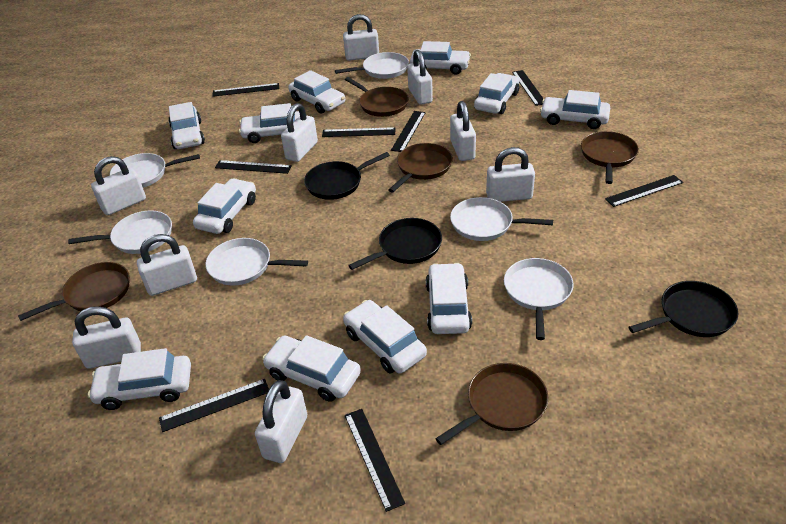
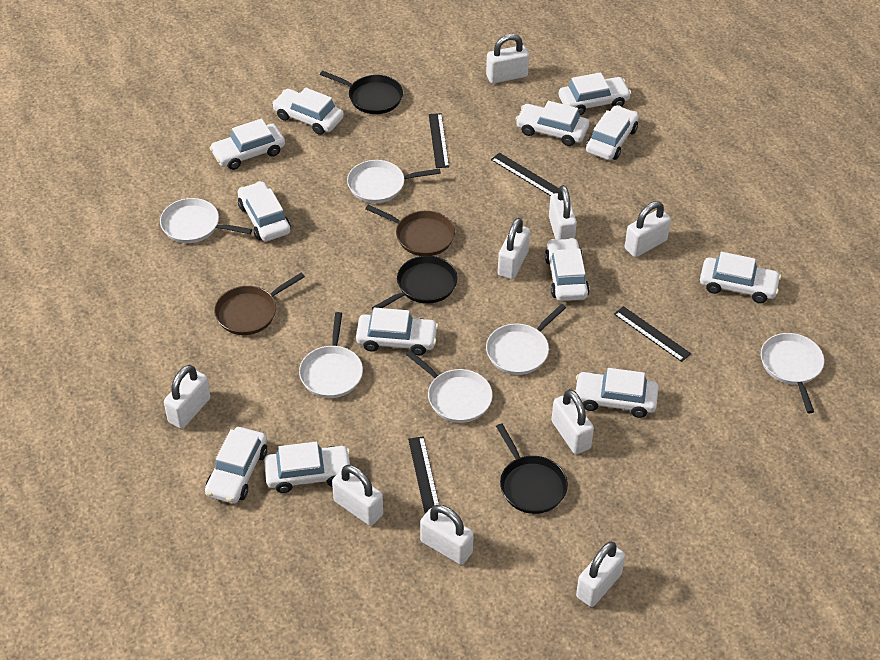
black ruler: [159,379,269,432] [212,83,279,97] [215,160,292,174] [322,127,396,137] [345,409,405,512] [391,111,426,152] [512,70,544,106] [605,175,683,207] = 8 -> [408,436,439,514] [429,113,449,168] [491,153,559,196] [614,306,691,362] = 4
brown pan: [18,262,130,321] [345,77,409,117] [388,143,453,193] [435,363,548,445] [581,131,639,184] = 5 -> [214,273,305,335] [365,205,455,256] = 2
white car: [88,348,191,410] [168,102,205,149] [193,178,256,234] [239,103,300,143] [262,335,361,402] [288,70,345,114] [343,300,427,374] [410,41,471,75] [426,263,472,334] [474,73,519,114] [540,90,610,129] = 11 -> [205,427,267,504] [210,119,285,170] [238,181,291,241] [264,442,350,493] [272,87,344,135] [356,308,438,355] [515,101,589,146] [545,238,590,301] [559,72,631,115] [575,368,659,418] [586,105,639,160] [700,252,781,303] = 12

